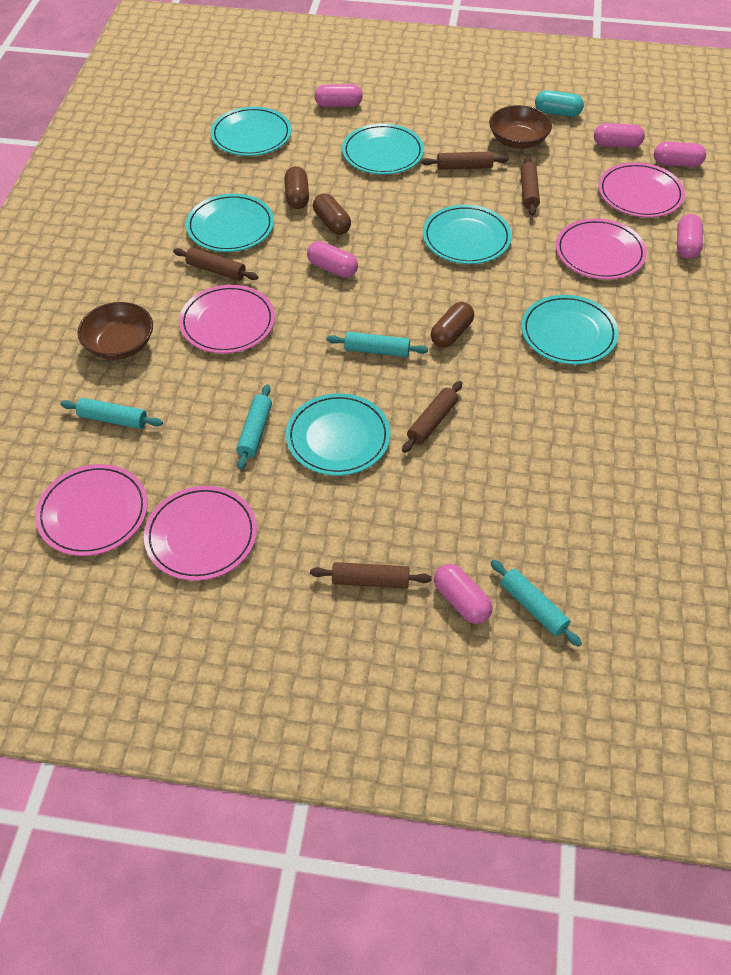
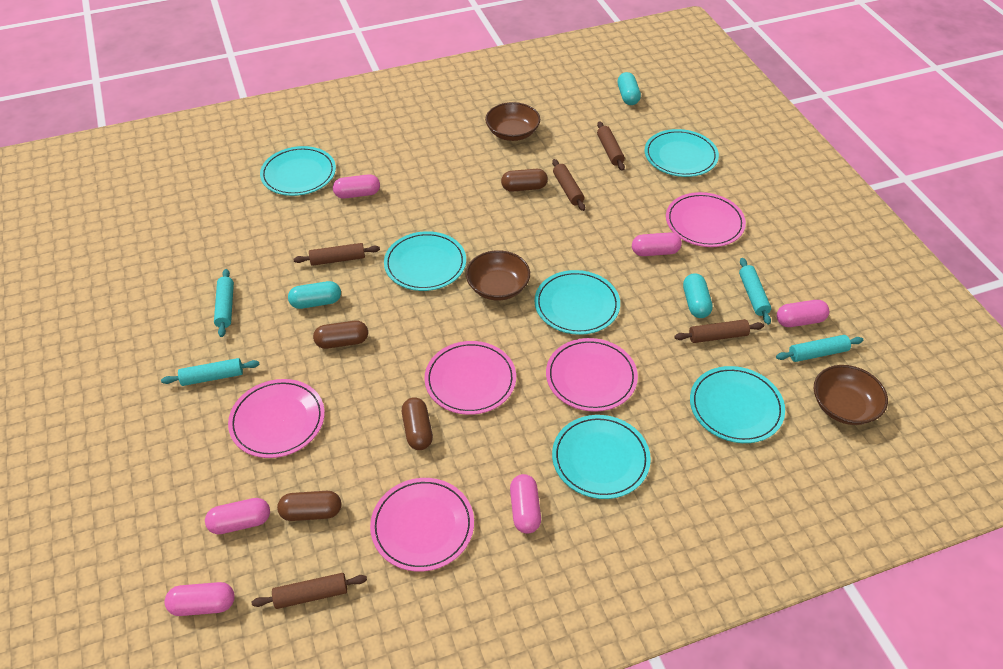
brown bowl: [77,302,153,360] [489,105,552,149] = 2 -> [466,250,530,301] [485,102,540,141] [814,365,888,425] = 3
brown capsule: [285,166,309,209] [313,193,351,235] [431,302,474,348] = 3 -> [277,491,341,521] [313,321,368,349] [402,397,433,450] [501,169,548,192] = 4
turquoise capsule: [535,90,584,117] = 1 -> [288,281,341,309] [617,72,641,105] [683,273,713,318] = 3

